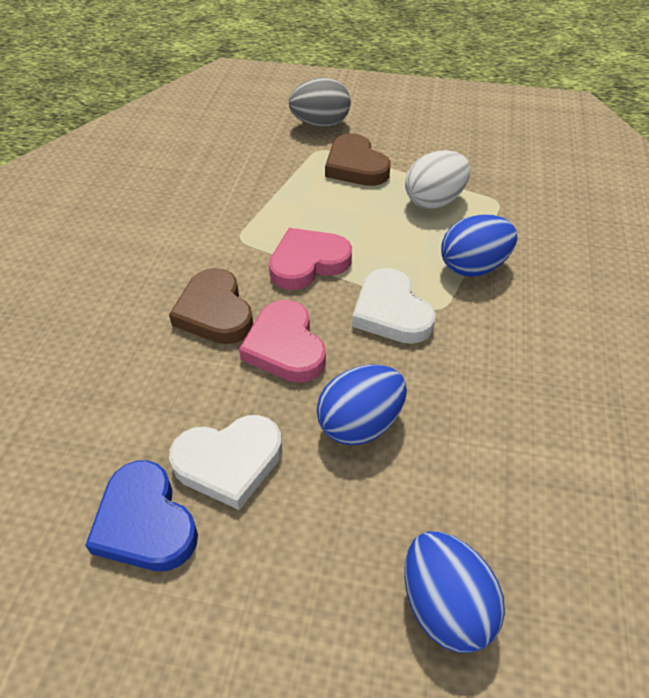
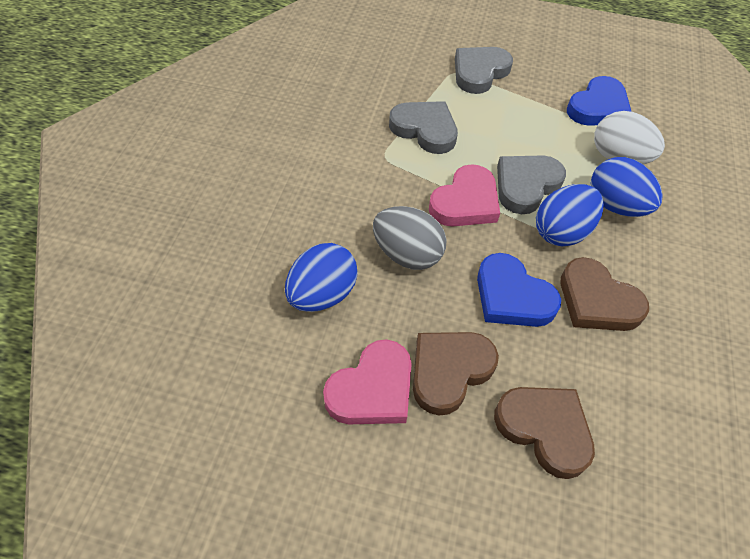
blue heart: [85,460,198,571] = 1 -> [477,253,561,327] [567,76,632,126] = 2
brown heart: [169,268,253,344] [325,133,391,186] = 2 -> [413,332,499,416] [494,387,595,479] [561,257,649,331] = 3
grey heart: none = 0 -> [389,101,458,154] [455,47,513,94] [497,155,566,214] = 3
white heart: [169,415,282,510] [352,268,436,344] = 2 -> none = 0

